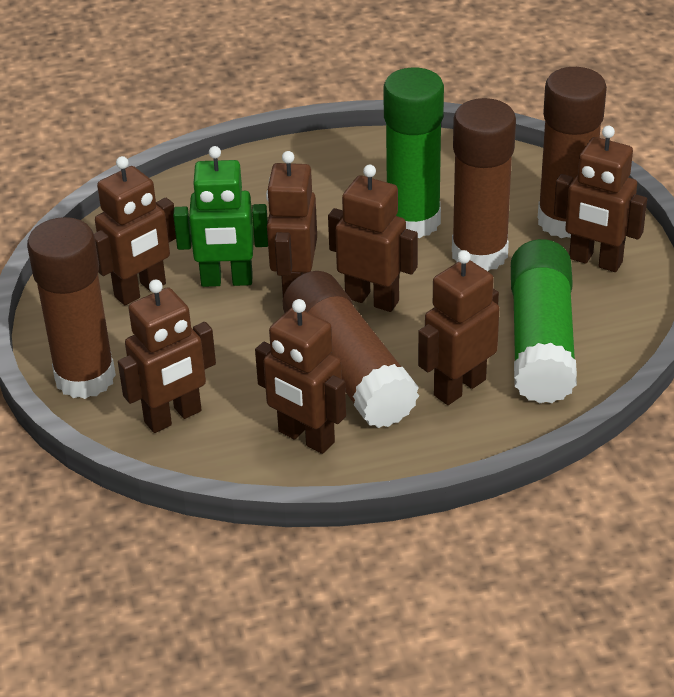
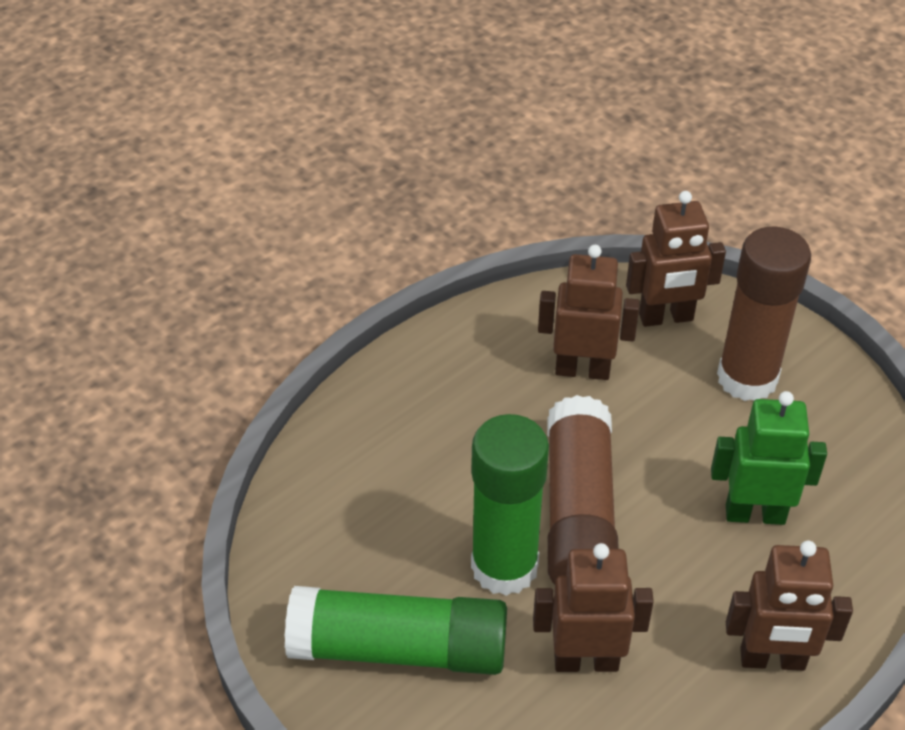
brown glue stick: [27,217,116,399] [283,271,419,428] [452,98,516,271] [538,67,607,238] = 4 -> [547,395,619,585] [717,227,811,401] = 2
brown robot: [94,156,176,305] [118,279,216,433] [255,299,346,454] [266,151,317,296] [328,165,418,312] [418,250,499,405] [554,126,647,272] = 7 -> [533,543,654,672] [538,245,640,380] [626,191,726,327] [726,540,853,671] = 4

